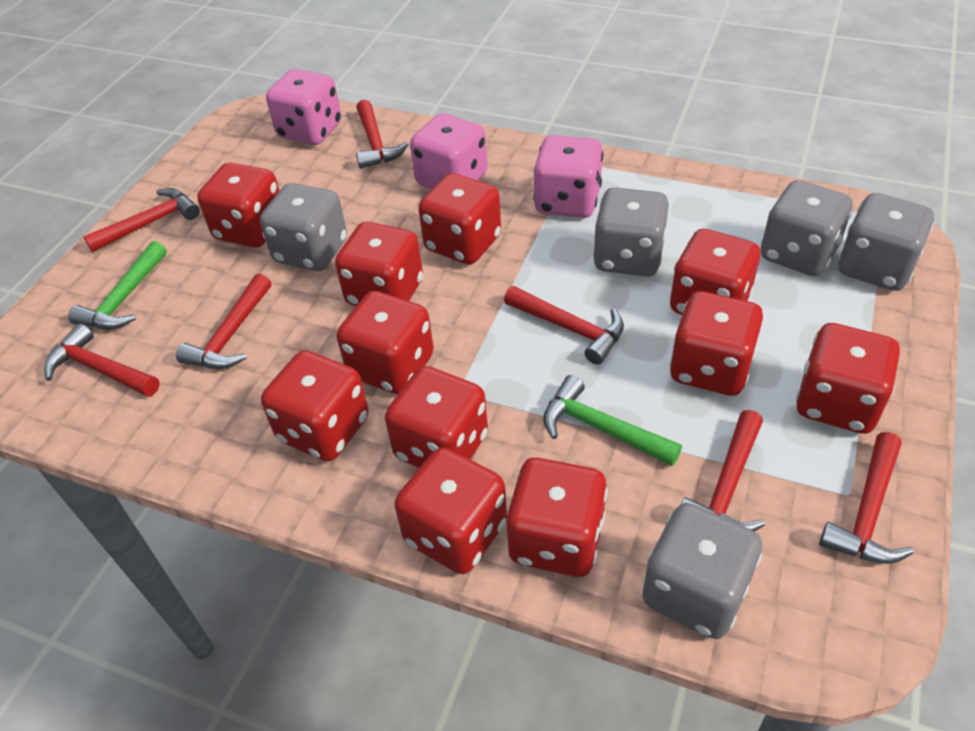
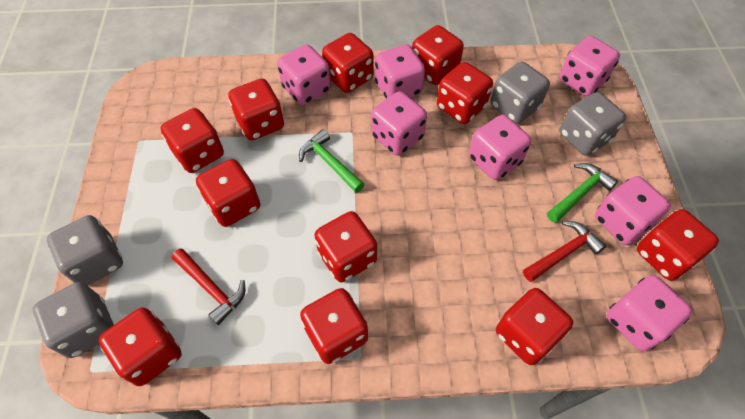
grey dice: [260,183,347,271] [593,187,670,277] [642,503,762,639] [761,180,853,276] [838,193,934,291] = 5 -> [33,282,114,358] [47,215,123,286] [490,62,550,124] [560,92,626,156] = 4
pink dice: [266,69,342,145] [410,113,487,189] [533,135,603,218] = 3 -> [277,44,331,105] [371,91,427,155] [375,44,425,99] [469,115,531,180] [559,36,620,96] [595,176,671,245] [607,275,692,351] = 7
red hammer: [44,324,160,397] [83,188,200,252] [176,274,271,369] [356,100,409,169] [504,286,624,365] [681,410,765,532] [819,432,914,564] = 7 -> [172,248,245,325] [523,221,606,282] = 2

